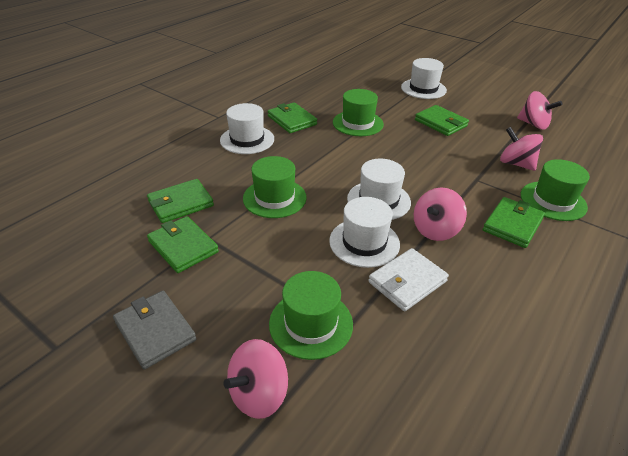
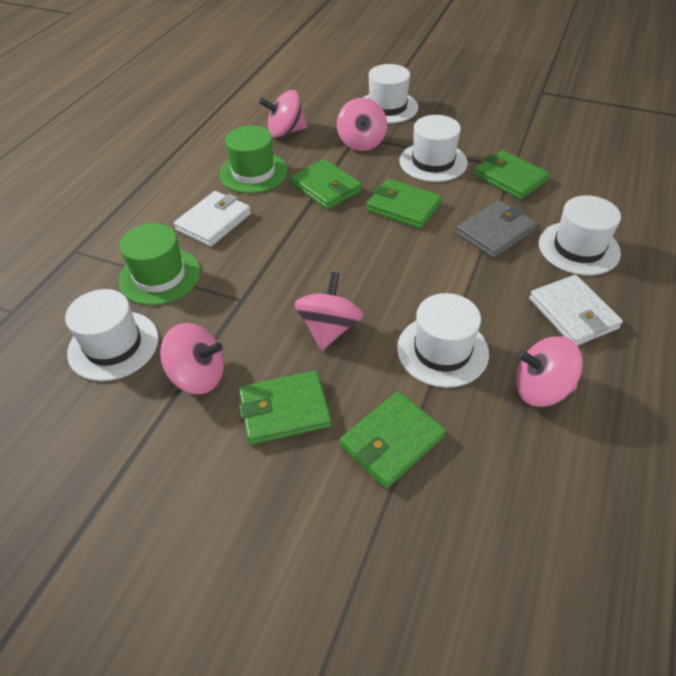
green hat: [243,156,307,218] [269,271,353,360] [333,89,384,136] [521,159,590,221] = 4 -> [119,223,200,305] [219,125,288,193] = 2
pink spinning top: [223,339,288,419] [414,188,467,241] [500,127,543,171] [517,91,562,130] = 4 -> [160,323,224,394] [259,90,307,138] [294,272,363,350] [337,98,387,151] [516,336,583,407] = 5
white hat: [220,103,274,154] [329,197,400,268] [347,159,411,220] [401,58,447,99] = 4 -> [65,289,159,381] [363,64,418,124] [397,293,489,388] [399,115,468,182] [539,195,621,275] = 5
white wallet: [368,248,449,311] = 1 -> [174,191,251,247] [529,275,623,346] = 2

